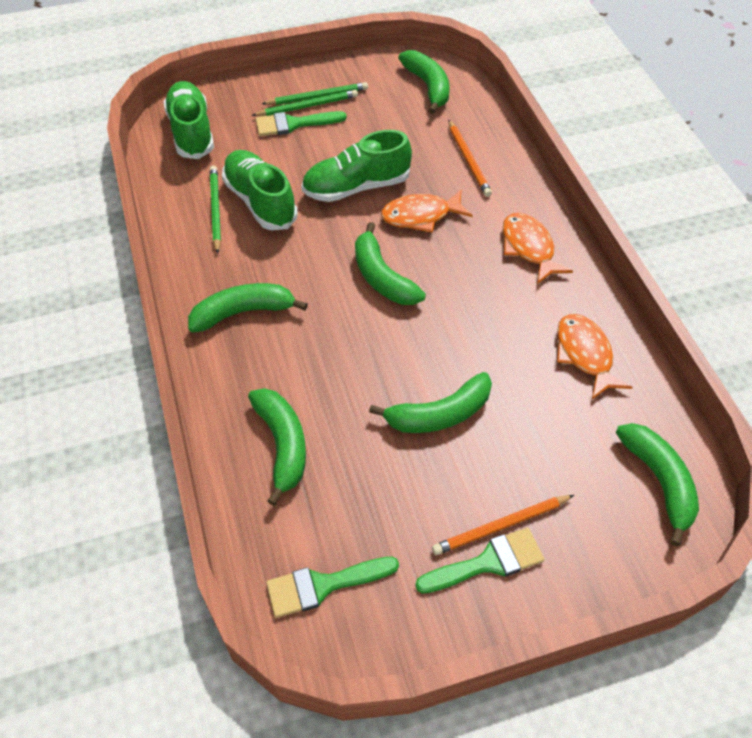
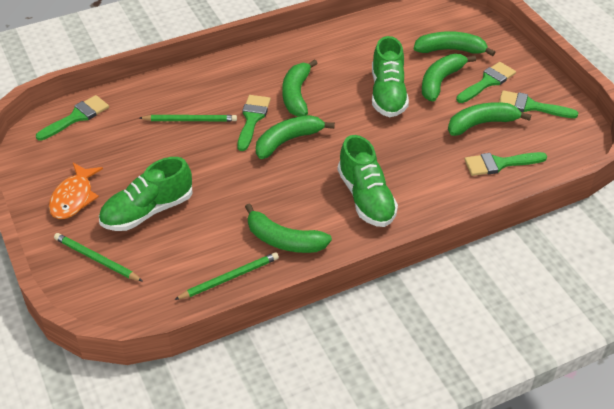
green brush: [256,111,347,136] [266,557,399,618] [415,528,544,594] = 3 -> [36,95,109,141] [237,95,271,151] [456,62,516,103] [464,152,547,176] [499,90,578,118] = 5
orange fish: [381,190,473,233] [503,213,573,284] [557,314,632,399] = 3 -> [49,163,103,219] = 1
orange pencil: [432,495,574,555] [448,119,492,197] = 2 -> none = 0

